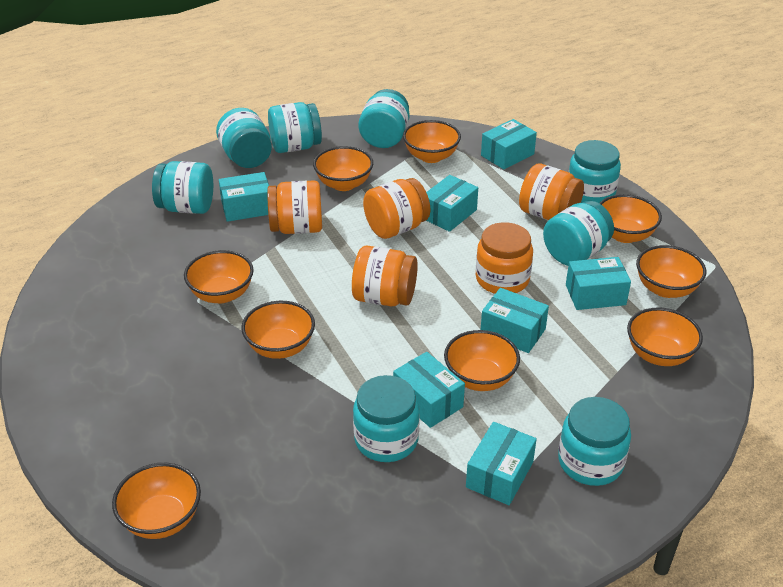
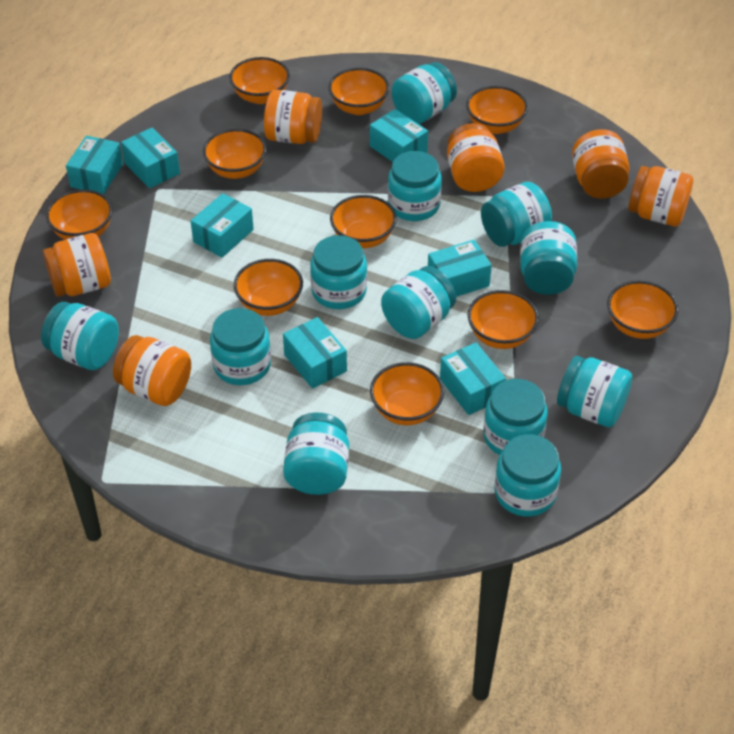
orange bowl: [112,463,201,539] [184,250,254,303] [241,301,315,359] [313,146,373,191] [403,120,461,163] [444,330,520,391] [599,194,662,243] [627,308,703,366] [636,245,706,298] = 9 -> [46,189,113,240] [203,129,266,179] [229,57,290,104] [234,259,303,316] [329,68,389,115] [330,195,397,248] [370,362,444,425] [466,86,528,134] [468,290,539,349] [607,281,678,339] = 10
orange jar: [267,180,322,234] [352,246,418,306] [363,178,430,239] [476,222,533,294] [519,163,584,220] = 5 -> [43,233,111,297] [113,335,191,406] [264,90,322,144] [447,123,505,192] [572,129,629,199] [628,166,693,226] = 6
turquoise jar: [152,161,213,214] [216,108,272,168] [268,102,322,153] [353,375,420,462] [358,89,409,148] [543,201,614,266] [558,397,631,486] [569,140,621,203] = 8 -> [41,302,119,370] [210,308,271,385] [283,413,349,495] [310,235,367,309] [381,266,456,339] [388,151,442,221] [392,62,457,124] [481,182,552,247] [483,379,548,455] [495,434,561,517] [520,221,577,295] [557,356,632,427] = 12

